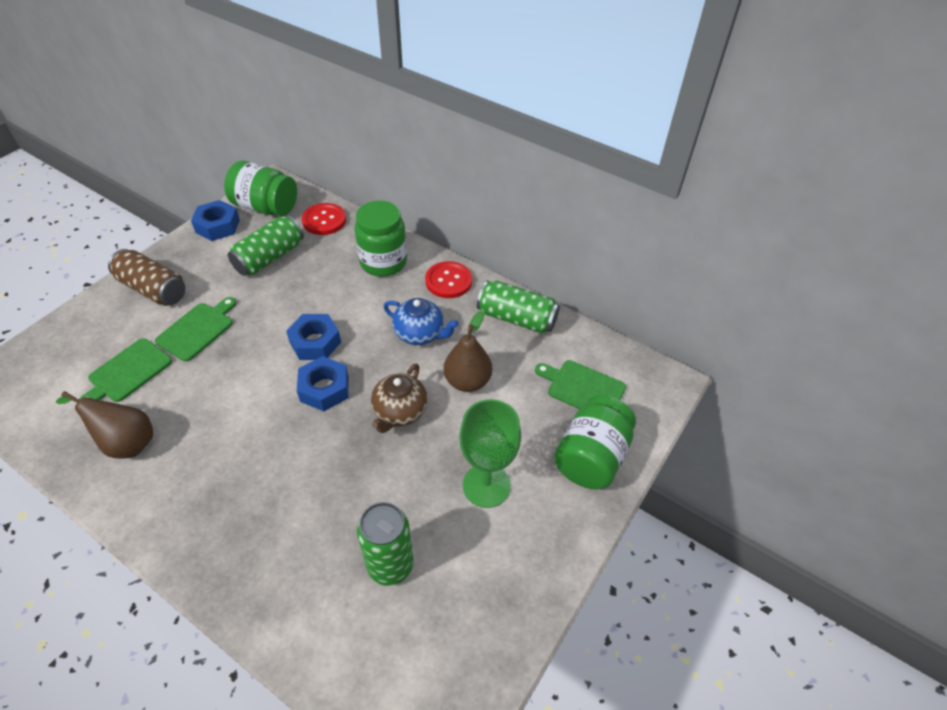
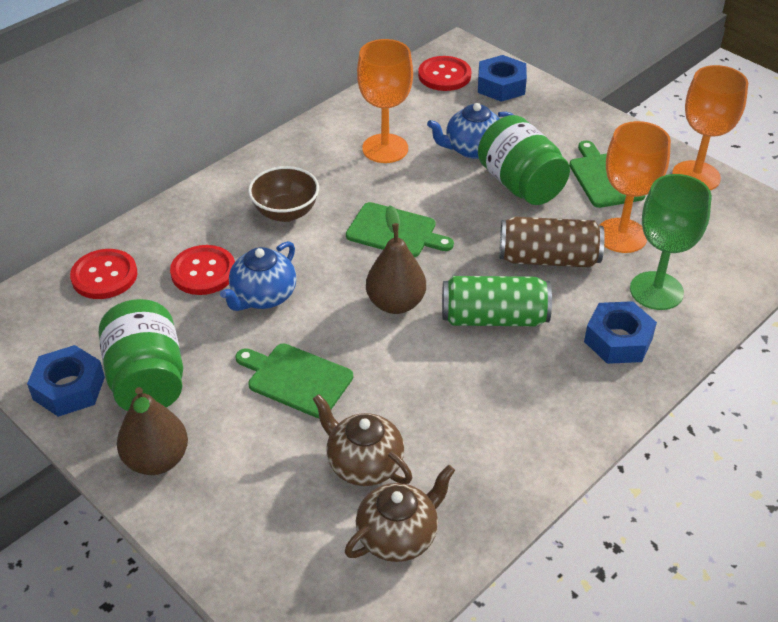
blue teapot: [384,298,459,345] = 1 -> [220,241,296,311] [427,103,514,159] = 2
brown bowl: none = 0 -> [248,166,319,222] = 1
brown teapot: [371,364,428,433] = 1 -> [313,394,412,486] [345,465,455,562] = 2
green can: [228,215,304,276] [357,502,414,586] [477,281,560,334] = 3 -> [442,276,552,326] = 1
green jar: [224,161,297,216] [355,201,407,277] [554,395,636,489] = 3 -> [99,299,183,411] [478,115,570,205] = 2
orange goblet: none = 0 -> [357,39,413,163] [599,121,671,253] [672,65,748,190] = 3
red button: [302,203,346,235] [425,261,472,298] = 2 -> [70,249,137,299] [170,245,235,295] [418,56,472,91] = 3

